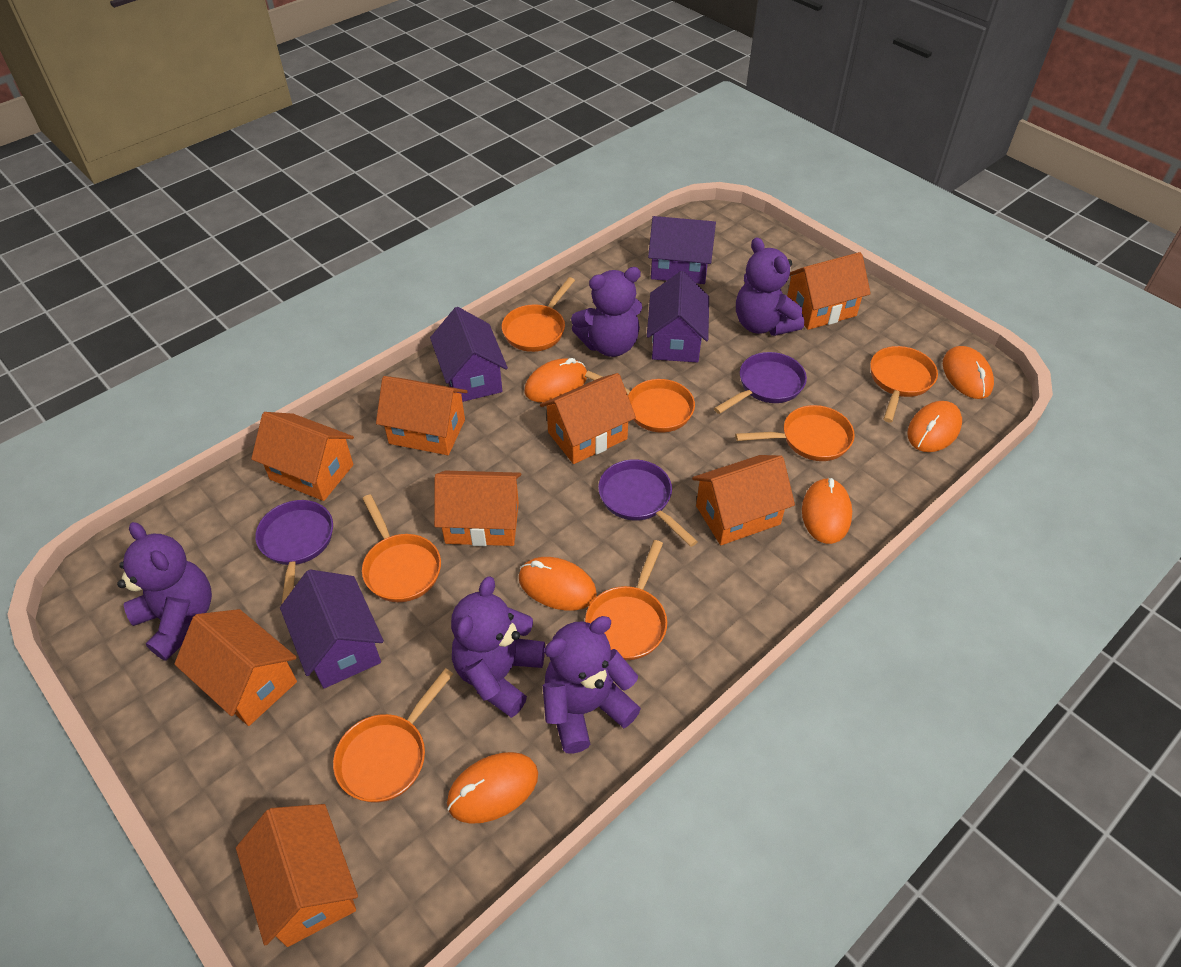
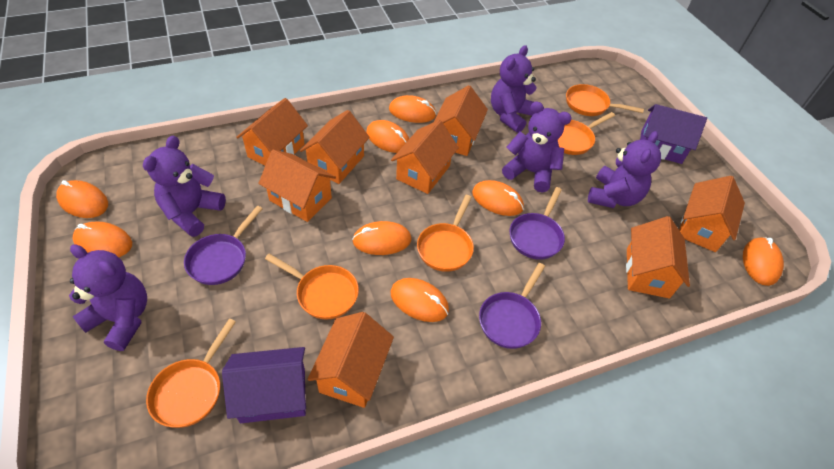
orange mouse: [447,752,538,824] [519,557,597,611] [525,358,587,403] [802,478,852,544] [907,401,962,452] [943,346,994,399] = 6 -> [56,180,108,218] [72,221,132,257] [352,221,412,255] [366,120,409,153] [389,95,436,123] [391,278,449,322] [472,180,524,216] [743,237,784,286] = 8
orange pan: [333,668,453,803] [362,494,441,602] [502,277,575,352] [585,371,695,433] [585,540,667,660] [735,405,855,461] [870,346,938,422] = 7 -> [146,319,236,428] [265,254,359,320] [417,195,474,272] [558,112,615,155] [566,84,644,116] = 5
purple house: [280,569,384,688] [430,307,508,402] [647,271,709,362] [648,216,716,284] = 4 -> [222,347,306,423] [640,104,707,164] = 2

